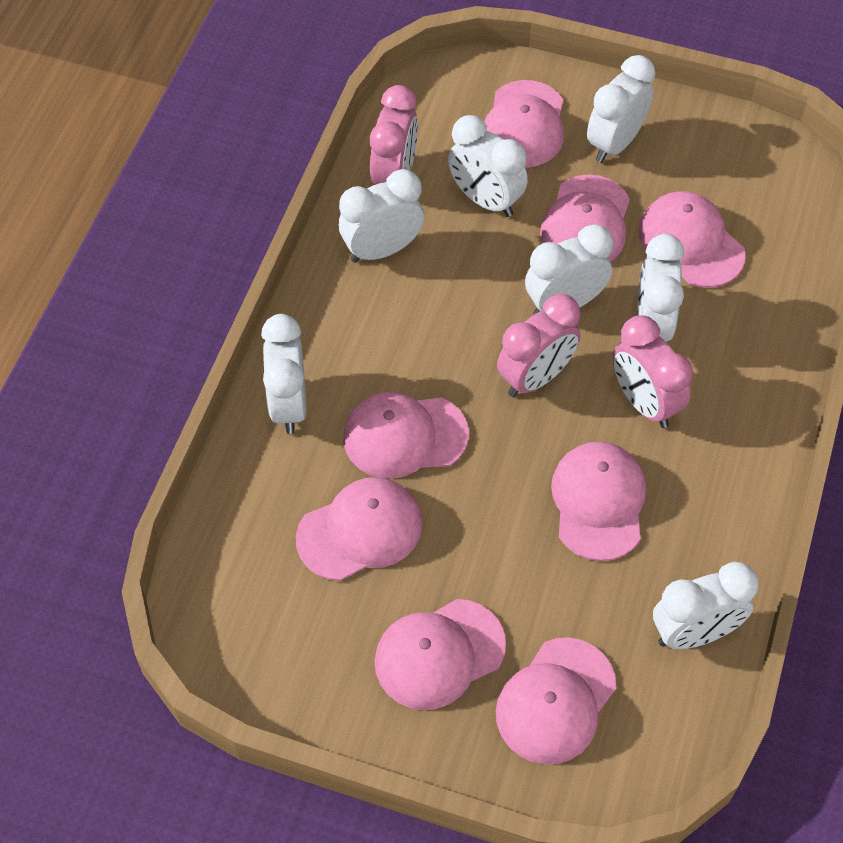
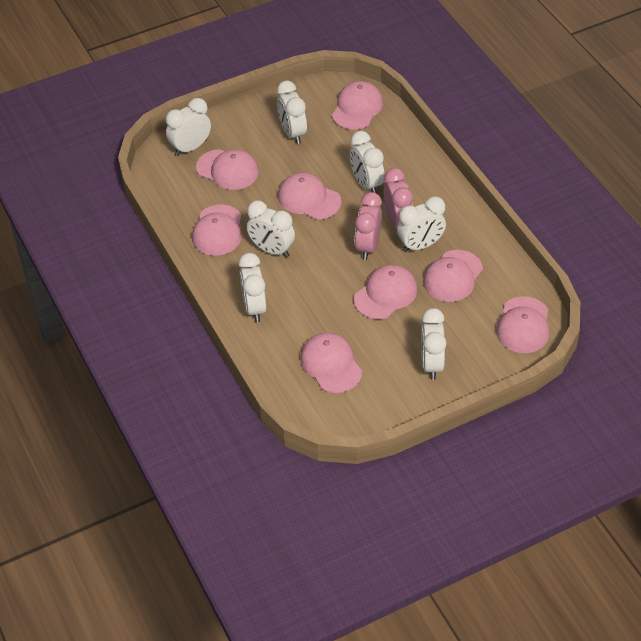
pink clock: [370,85,418,185] [497,294,581,397] [613,315,693,428] = 3 -> [355,192,382,260] [384,168,413,228] = 2

